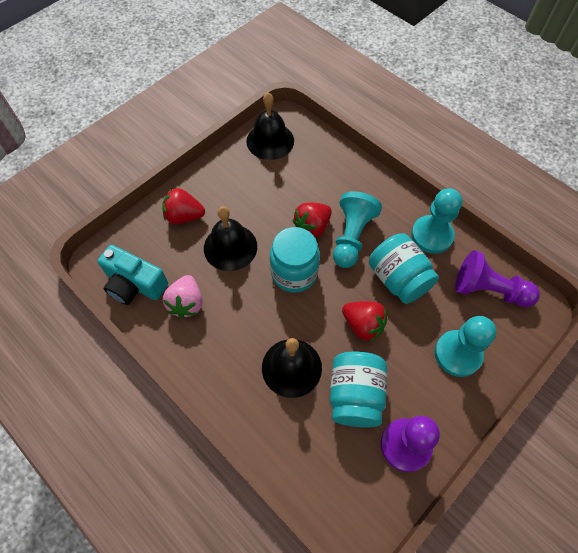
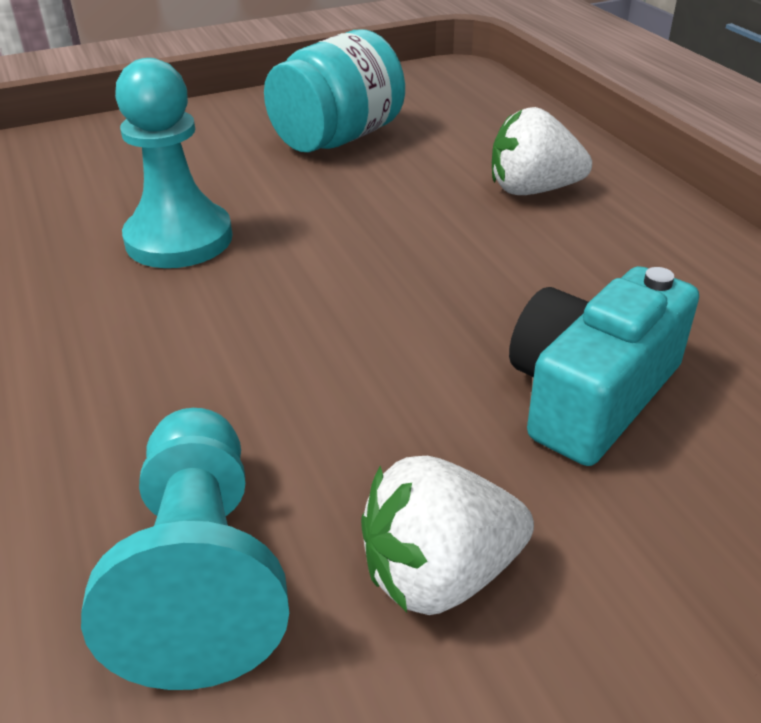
black bell: [204,206,257,271] [246,93,294,160] [262,338,322,398] = 3 -> none = 0
pink strawberry: [163,275,203,319] = 1 -> none = 0
purple pawn: [381,416,440,472] [455,250,540,307] = 2 -> none = 0
red strawberry: [162,188,205,224] [292,202,332,238] [342,301,387,342] = 3 -> none = 0
turquoise jar: [270,227,320,292] [330,351,387,428] [369,233,439,304] = 3 -> [264,29,405,153] = 1
turquoise pawn: [333,191,382,268] [411,189,462,254] [435,316,496,377] = 3 -> [81,408,289,690] [115,58,233,268] = 2
white strawberry: none = 0 -> [361,456,534,615] [492,107,592,195] = 2

